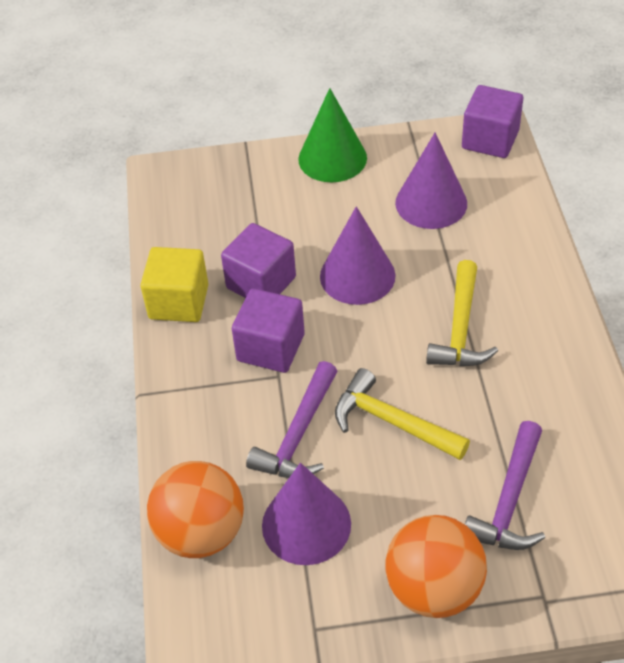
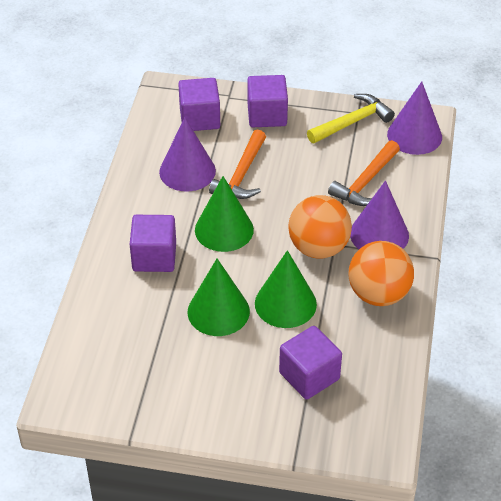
green cone: [298,88,367,182] = 1 -> [188,258,250,336] [195,176,254,252] [255,250,317,328] = 3
orange hammer: none = 0 -> [209,129,266,199] [328,140,400,206] = 2
purple cube: [221,223,296,298] [232,288,305,373] [462,85,523,158] = 3 -> [130,215,176,272] [178,78,220,131] [247,75,288,127] [279,326,342,400] = 4
purple hammer: [246,361,338,478] [465,421,545,550] = 2 -> none = 0
yellow cube: [140,247,208,322] = 1 -> none = 0
yellow hammer: [335,368,470,460] [426,260,498,366] = 2 -> [307,94,395,143] = 1

